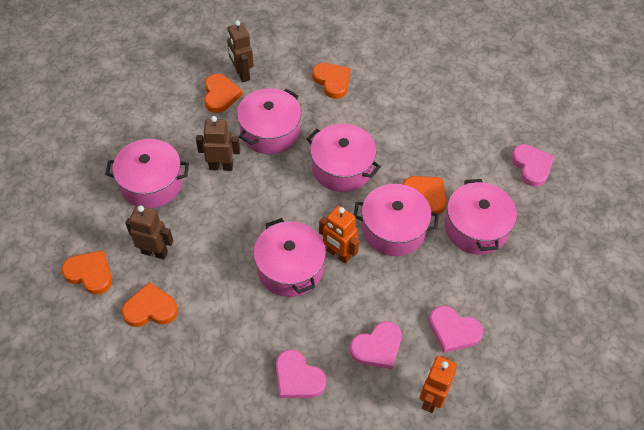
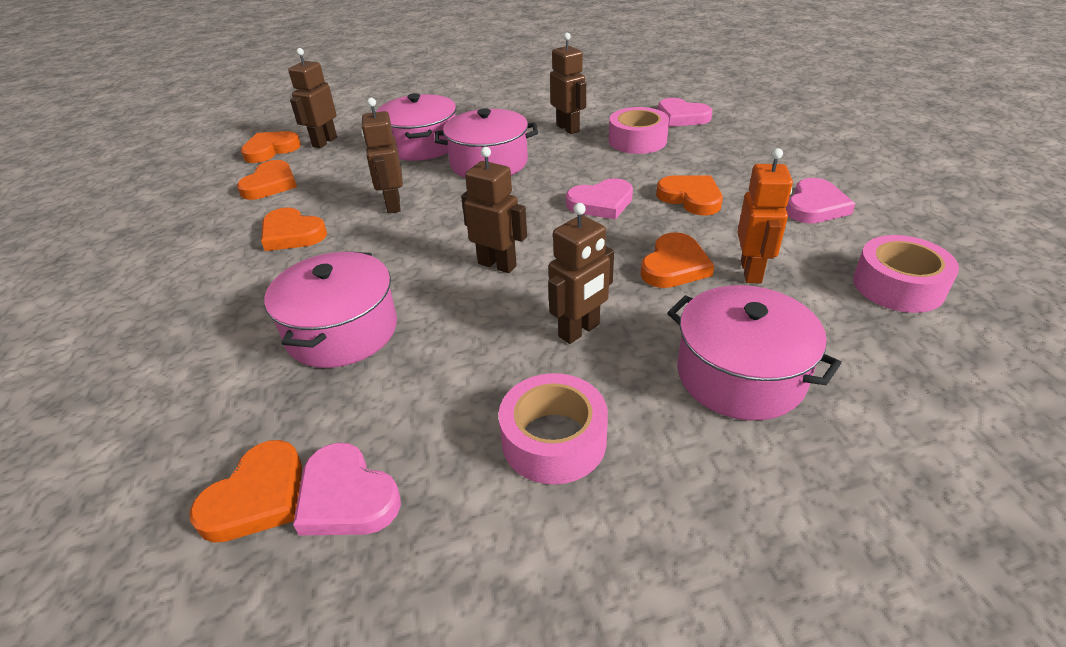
brown robot: [125,206,173,260] [196,116,240,171] [227,20,254,82] = 3 -> [288,48,337,148] [361,98,403,213] [461,147,527,273] [548,203,614,344] [550,33,586,134] = 5
orange heart: [61,250,112,295] [122,282,178,327] [204,74,242,113] [312,63,351,99] [403,176,447,216] = 5 -> [189,440,302,543] [237,160,297,200] [241,131,301,163] [261,207,327,251] [641,232,714,288] [656,175,723,216] = 6
orange robot: [319,206,359,264] [420,356,457,413] = 2 -> [738,148,793,284] = 1
pink pot: [105,139,189,208] [237,88,301,154] [254,218,326,297] [306,124,381,192] [354,184,439,256] [445,179,517,255] = 6 -> [264,251,397,368] [377,93,456,161] [435,108,538,178] [667,285,841,420] = 4
pink tape: none = 0 -> [498,373,608,484] [609,107,669,154] [853,235,959,313] = 3

